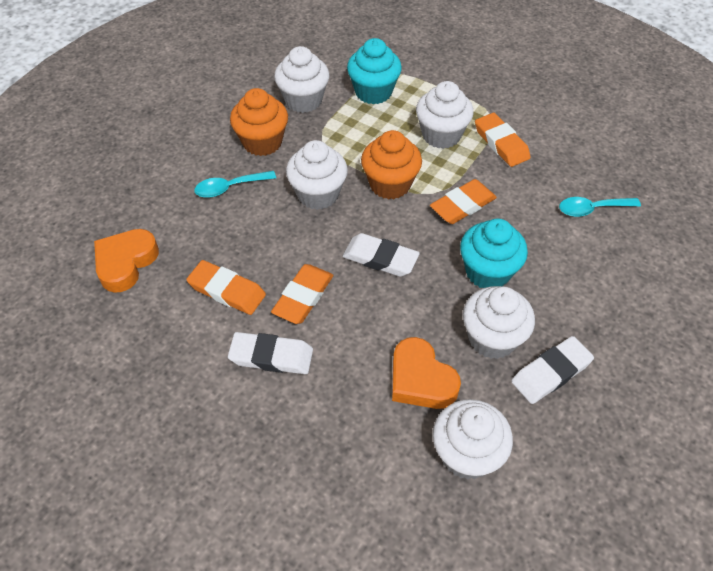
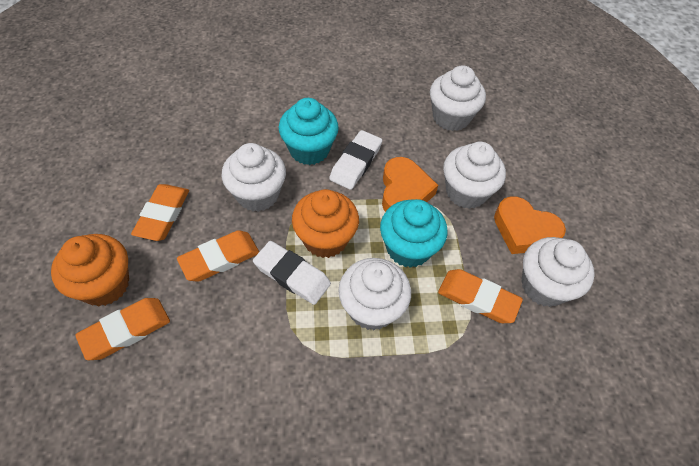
turquoise spoon: [195,171,276,198] [559,197,641,217] = 2 -> none = 0
white eraser: [228,332,313,374] [342,233,420,277] [511,336,594,404] = 3 -> [253,241,331,305] [329,130,382,190] = 2

